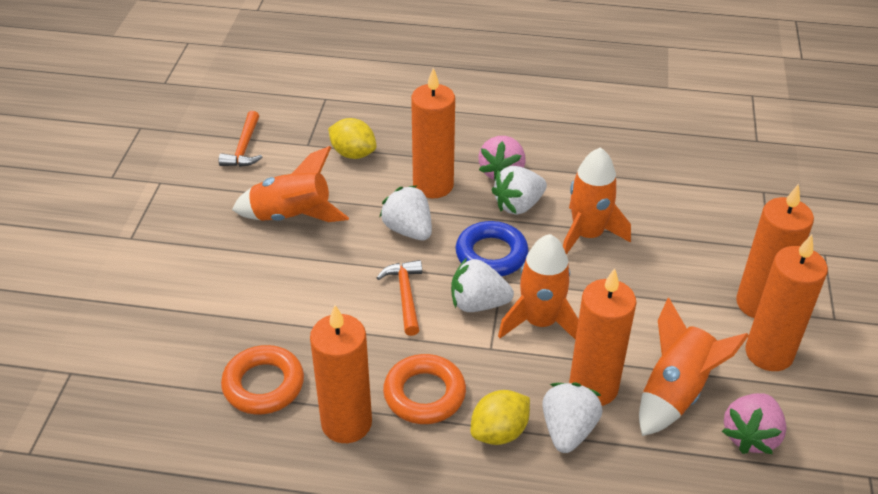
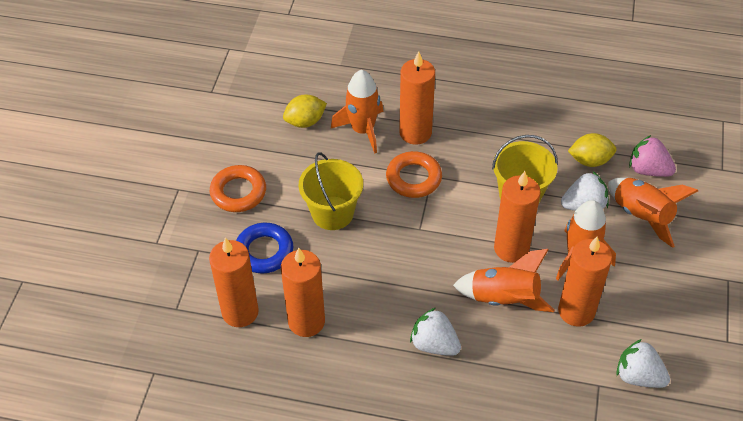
orange hammer: [219,111,263,167] [376,260,422,336] = 2 -> none = 0
pink strawberry: [478,136,526,181] [722,393,786,454] = 2 -> [629,135,676,177] = 1
white strawberry: [379,185,432,241] [451,258,514,312] [492,166,547,215] [542,382,603,453] = 4 -> [410,308,461,356] [561,172,609,211] [616,339,670,388] = 3
yellow bucket: none = 0 -> [299,152,363,230] [492,135,558,203] = 2

